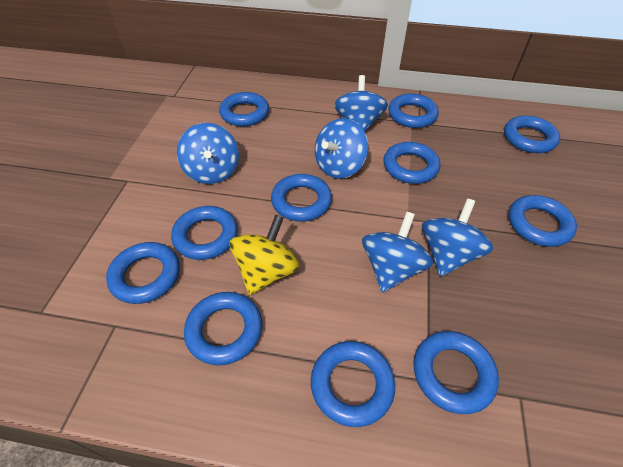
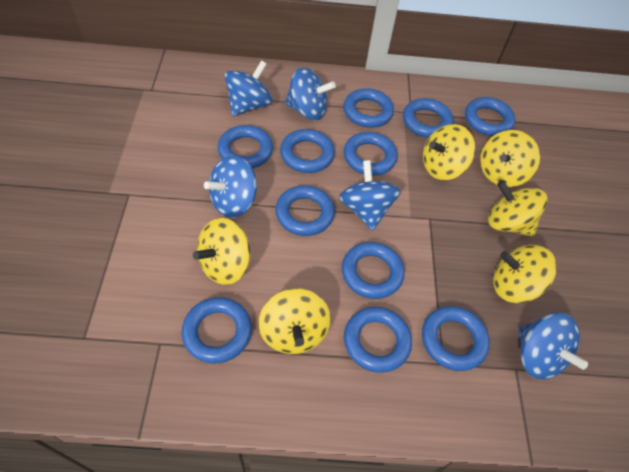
yellow spinning top: [230,215,300,295] = 1 -> [193,218,251,285] [258,288,331,354] [423,124,475,180] [480,130,540,187] [488,181,548,236] [493,245,557,303] = 6

